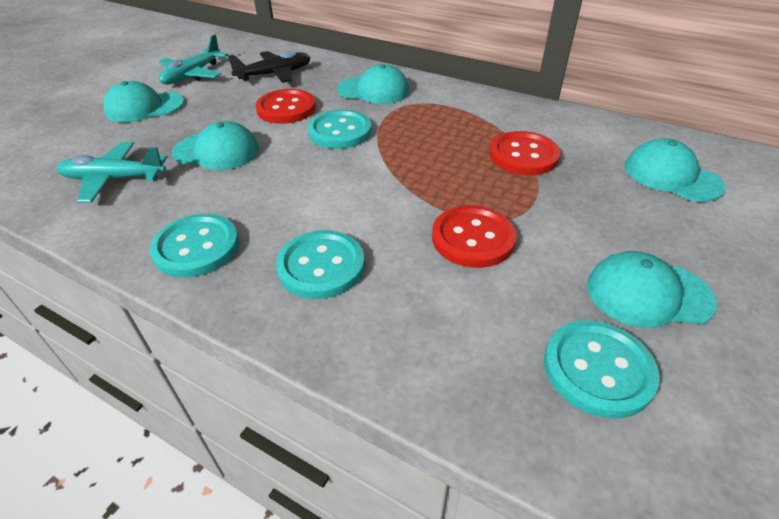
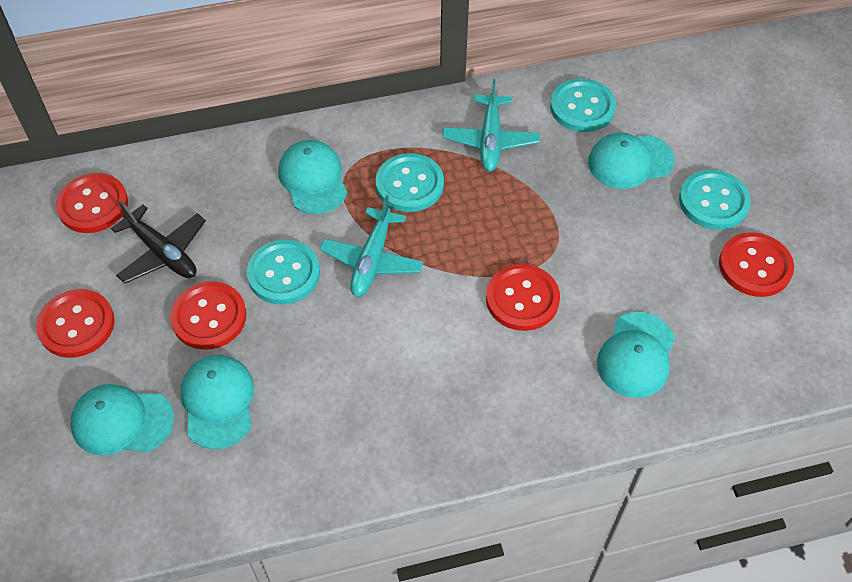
red button: [255,89,316,124] [432,205,517,268] [489,131,560,175] = 3 -> [36,289,115,358] [56,173,128,233] [170,281,246,350] [486,264,560,331] [719,232,794,297] = 5

